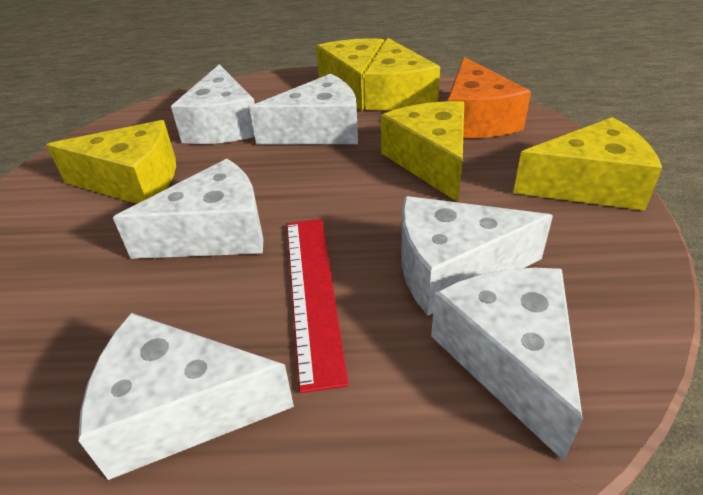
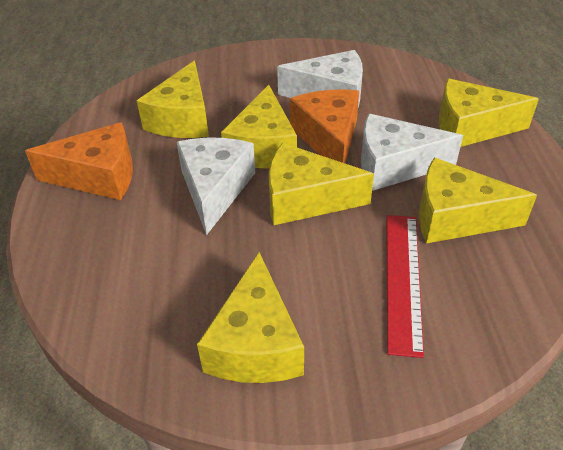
orange cheese: [447,57,531,138] = 1 -> [25,122,133,200] [290,90,359,163] = 2
white cheese: [78,313,294,480] [113,159,264,259] [171,64,255,144] [249,74,358,145] [401,196,553,316] [431,268,583,461] = 6 -> [176,138,255,235] [277,50,363,107] [361,114,463,191] = 3
yellow cheese: [46,120,176,204] [316,38,384,111] [364,38,440,110] [381,101,464,202] [513,117,662,211] = 5 -> [137,61,209,138] [197,252,304,383] [221,85,297,169] [269,143,374,225] [419,158,537,243] [439,79,539,147] = 6

